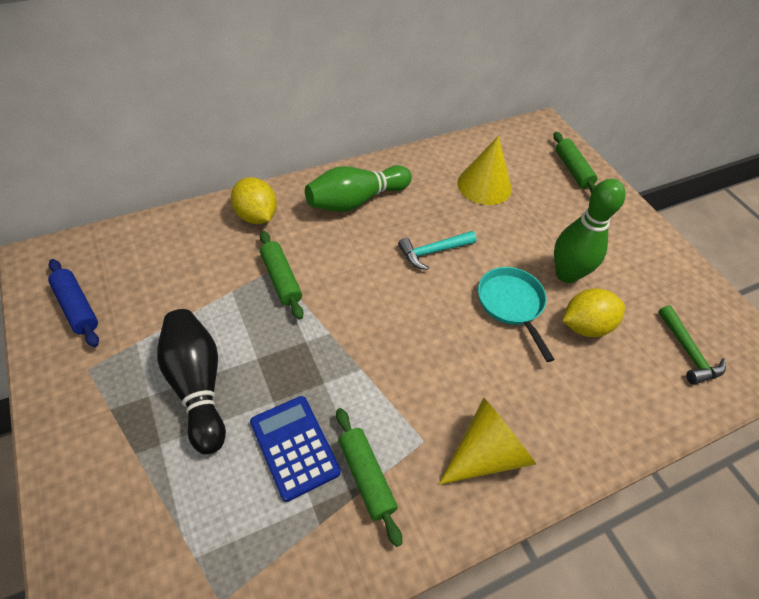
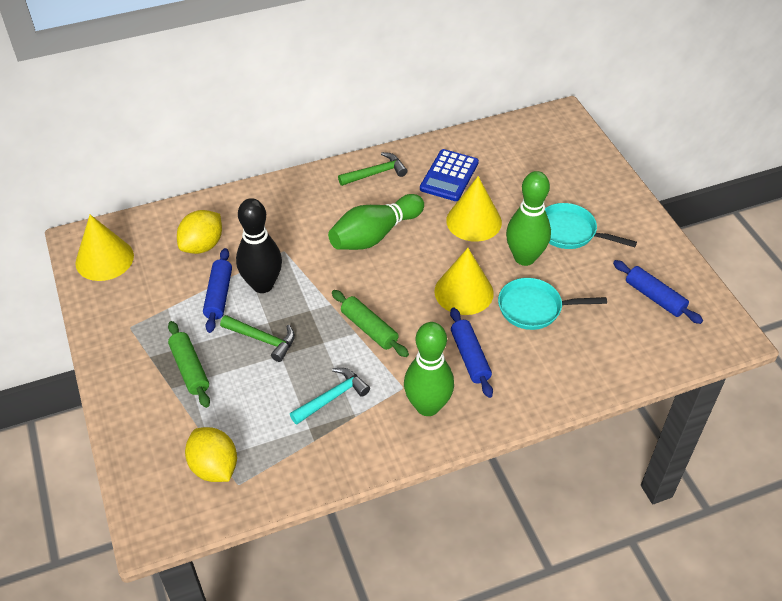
blue rolling pin: [48,259,99,347] = 1 -> [203,248,232,333] [450,308,493,398] [613,260,703,324] = 3
green bowling pin: [305,165,412,212] [554,179,626,283] = 2 -> [328,194,424,250] [404,322,454,416] [506,171,551,266] = 3
green hammer: [658,305,726,384] = 1 -> [220,315,295,362] [338,152,407,186] = 2
green rolling pin: [260,231,303,320] [336,408,402,547] [553,132,597,192] = 3 -> [168,321,210,408] [332,290,409,357] = 2
turquoise pan: [478,267,555,362] = 1 -> [498,278,607,330] [545,203,637,249] = 2
yellow cone: [439,398,536,485] [457,136,512,205] = 2 -> [75,215,134,281] [434,248,494,315] [446,176,502,242] = 3

